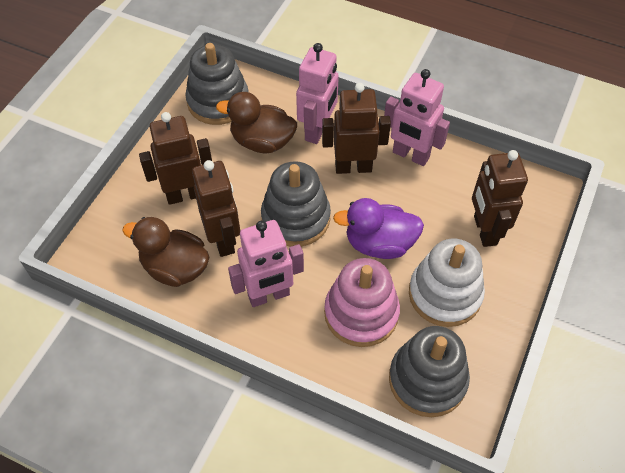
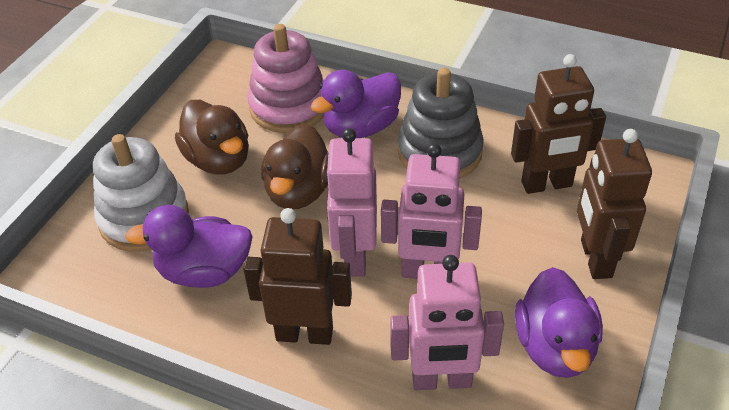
brown robot: [139,112,212,205] [192,160,240,257] [322,83,391,174] [472,150,528,247] = 4 -> [243,208,352,345] [511,54,606,194] [577,129,652,279] = 3
grey stacking toy: [185,43,249,125] [261,161,331,247] [389,326,470,417] = 3 -> [398,67,484,179] = 1
purple duck: [333,198,424,259] = 1 -> [125,205,253,288] [310,70,401,138] [515,267,603,378] = 3

